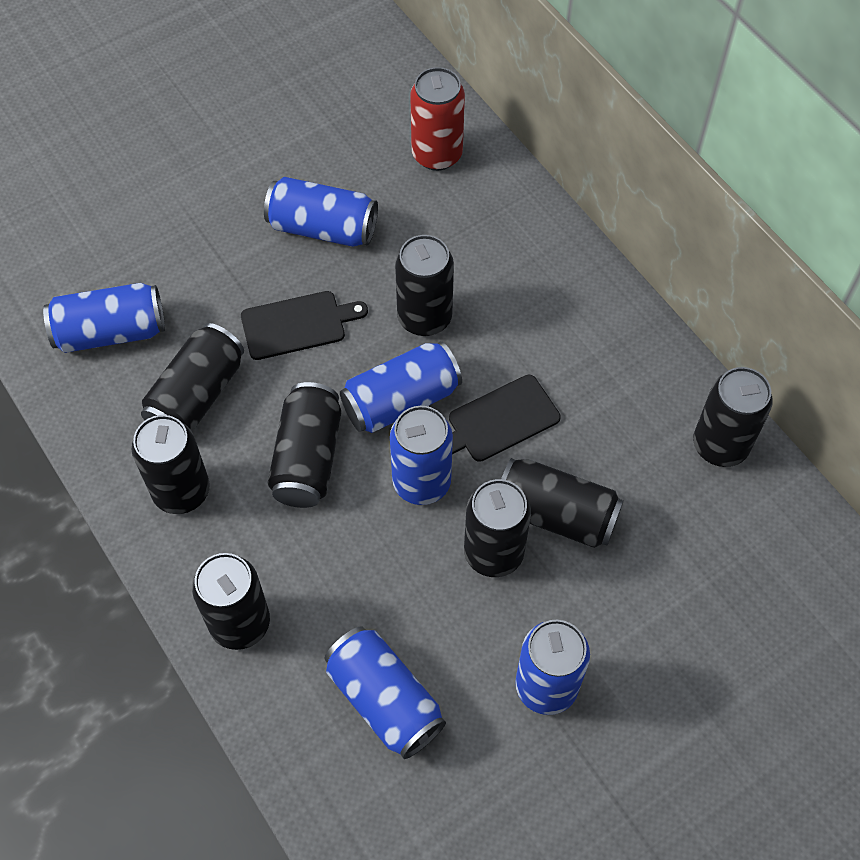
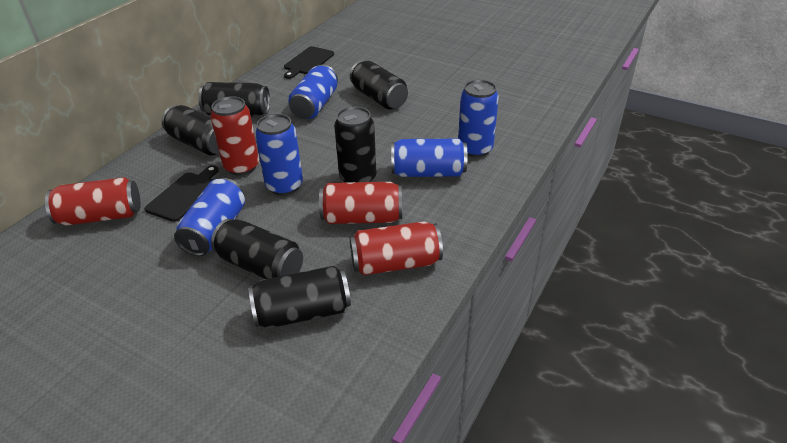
black can: [132,415,210,514] [141,323,244,432] [192,553,270,650] [268,382,341,508] [395,235,454,336] [464,479,531,577] [501,458,623,548] [693,367,773,467] = 8 -> [162,105,219,156] [198,82,270,117] [211,219,303,279] [248,266,351,328] [334,106,377,183] [350,60,408,110] = 6
blue can: [43,283,165,353] [264,177,378,247] [325,626,446,759] [340,341,462,433] [390,406,453,505] [515,620,590,715] = 6 -> [174,178,245,256] [255,114,303,196] [288,65,338,119] [391,139,467,177] [458,79,499,157] = 5
red can: [410,67,465,171] = 1 -> [45,177,141,226] [210,96,259,176] [319,182,402,224] [350,221,443,275] = 4

